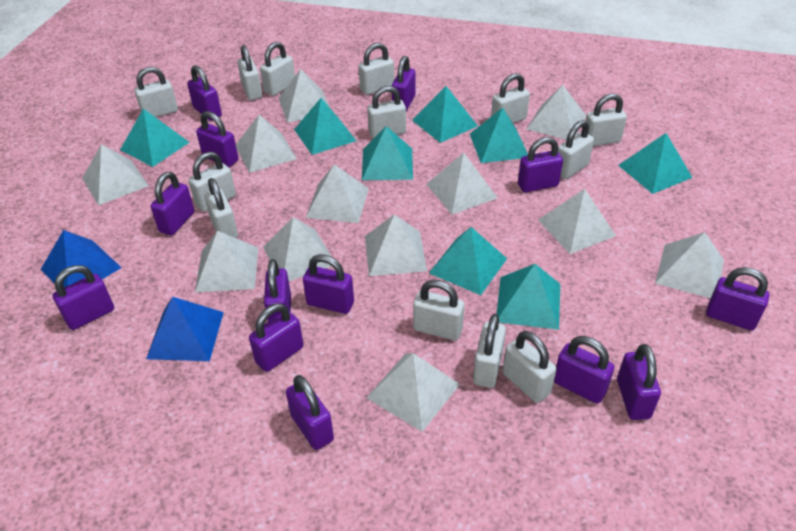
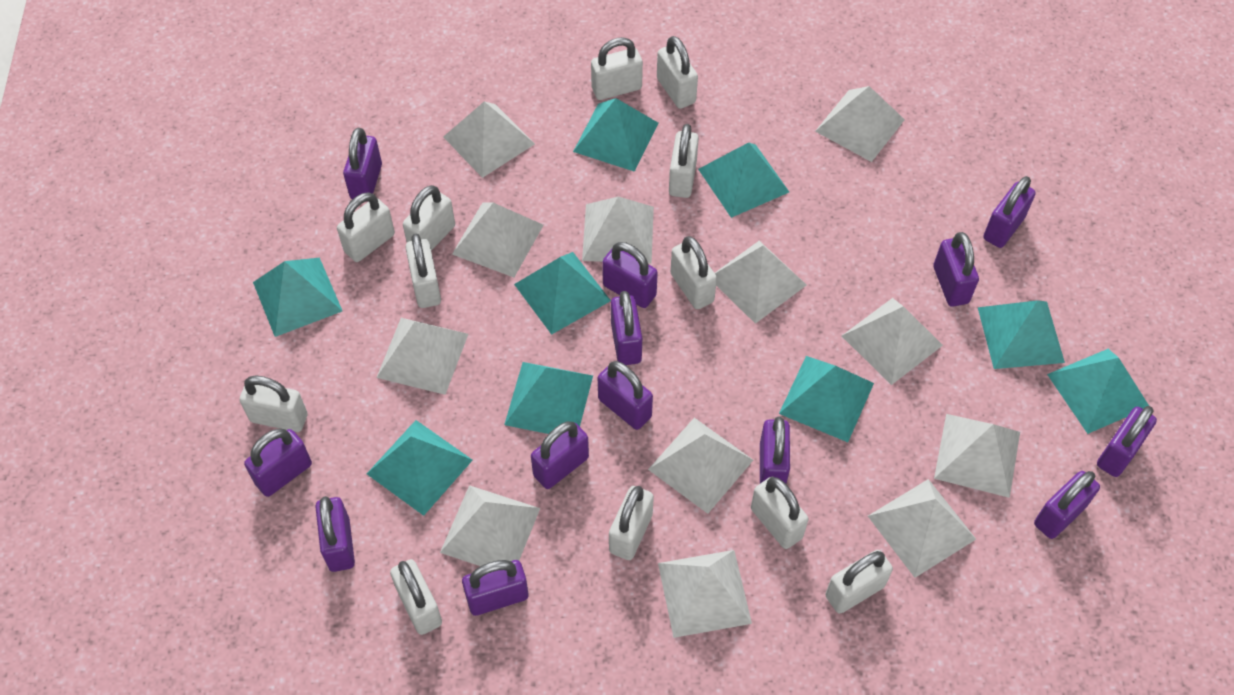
blue pyramid: [41,230,121,287] [146,297,224,361] = 2 -> none = 0
turquoise pyramid: [120,109,189,167] [294,98,356,155] [362,126,413,180] [412,86,478,143] [429,227,507,295] [470,108,528,163] [497,264,560,330] [618,133,693,194] = 8 -> [253,258,342,337] [367,420,473,516] [504,362,593,434] [514,252,611,335] [573,98,658,172] [698,142,789,218] [779,356,874,442] [978,300,1065,369] [1047,349,1149,434] = 9
white padlock: [134,67,178,117] [188,152,236,212] [204,178,238,238] [237,45,262,100] [260,42,295,96] [358,43,394,95] [367,86,406,139] [413,280,464,341] [473,314,506,388] [491,73,530,123] [503,331,557,403] [558,120,594,179] [585,94,627,146] = 13 -> [240,376,308,432] [337,193,395,262] [390,559,442,635] [403,185,455,250] [405,234,441,308] [591,37,643,100] [609,486,654,560] [657,36,698,109] [669,124,699,198] [670,236,717,309] [751,477,809,549] [825,550,893,614] = 12

